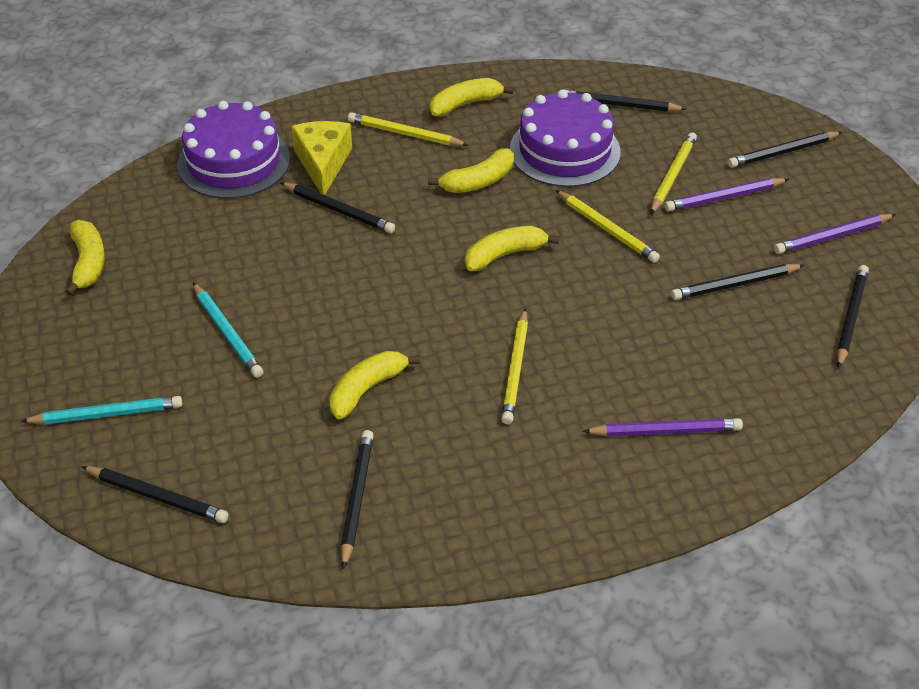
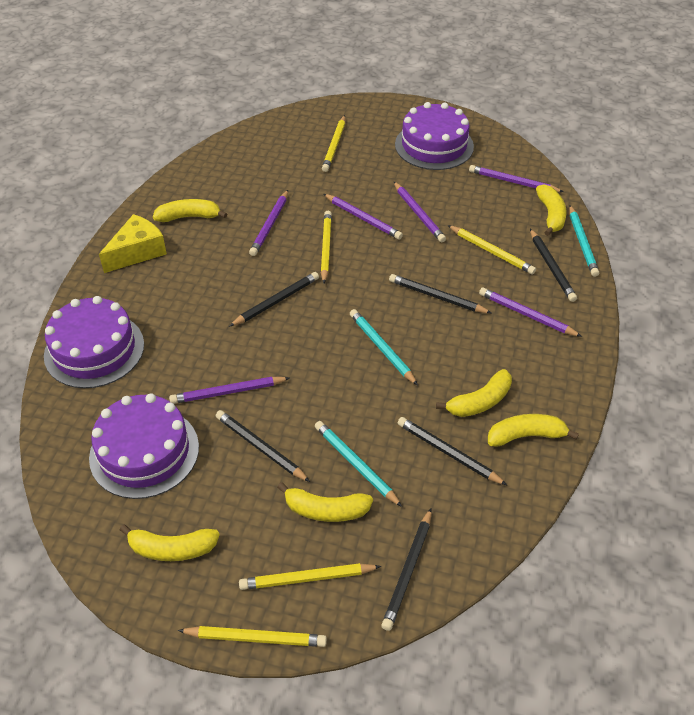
black pencil: [81,466,229,523] [280,182,395,233] [341,430,374,569] [566,90,686,112] [671,264,804,300] [728,131,842,168] [837,265,869,368] = 7 -> [216,410,310,482] [229,272,319,327] [381,509,432,631] [389,274,491,313] [398,417,507,485] [530,229,577,302] = 6
purple cake: [177,101,290,199] [510,89,621,187] = 2 -> [44,296,144,388] [89,393,199,499] [395,102,474,170] = 3
purple pencil: [582,418,743,437] [665,178,789,211] [774,214,896,254] = 3 -> [169,377,290,404] [249,190,288,256] [324,194,403,240] [393,181,446,243] [469,165,564,192] [479,287,582,337] = 6
turquoise pencil: [20,396,183,424] [193,283,263,378] = 2 -> [315,421,402,507] [350,309,418,386] [569,205,599,277] = 3
yellow banana: [65,220,105,296] [329,351,421,419] [428,149,514,193] [430,78,514,117] [465,226,560,271] = 5 -> [120,524,220,561] [153,199,227,222] [277,482,373,522] [436,369,512,417] [488,414,579,447] [536,185,567,236] = 6
yellow pencil: [348,112,468,146] [501,309,528,424] [555,190,660,263] [650,132,697,214] = 4 -> [178,626,327,647] [239,563,381,590] [321,211,332,283] [322,115,345,172] [448,225,536,274] = 5

